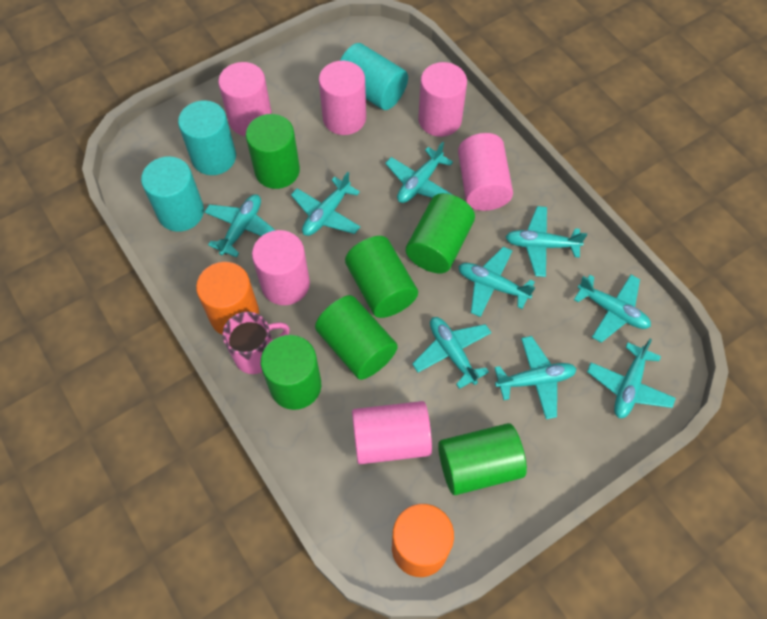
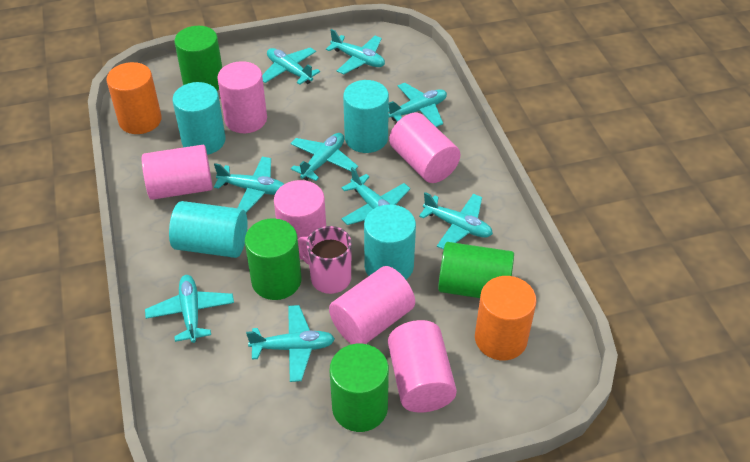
green cylinder: [246,114,300,189] [261,335,321,410] [315,295,398,380] [345,236,418,318] [406,193,475,273] [438,423,527,495] = 6 -> [174,26,222,91] [245,218,301,300] [330,344,389,432] [438,242,514,298] = 4
turquoise cylinder: [141,156,204,232] [178,100,236,175] [340,43,408,110] = 3 -> [169,201,247,258] [173,82,226,155] [343,80,389,153] [364,205,416,280] = 4

